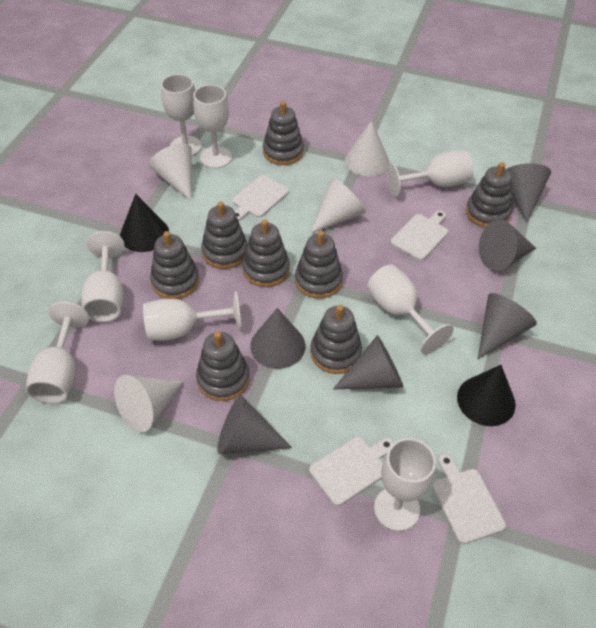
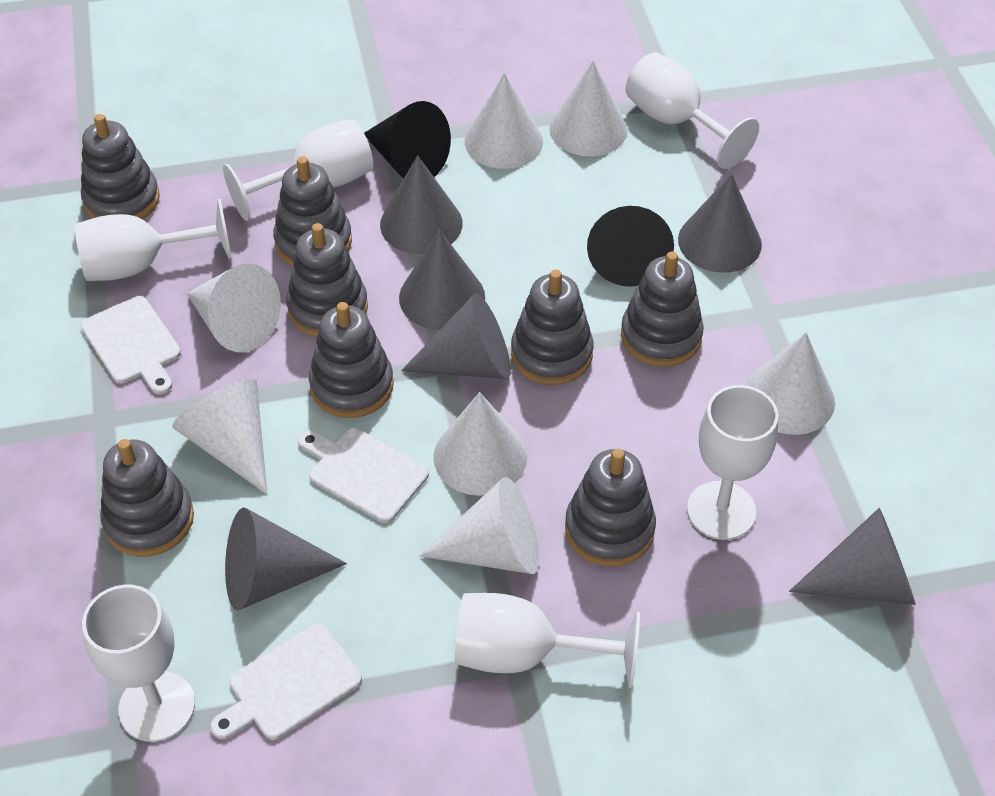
white cone: [114,375,184,433] [148,144,192,202] [310,178,366,234] [345,120,389,176] = 4 -> [172,379,267,494] [187,263,281,352] [419,477,539,574] [433,392,527,496] [465,72,543,169] [550,61,627,156] [745,333,835,435] = 7
white cutting board: [232,175,289,221] [309,437,394,506] [390,211,448,260] [432,454,506,544] = 4 -> [80,296,181,394] [210,623,362,740] [298,428,429,523] = 3
white goblet: [26,302,89,404] [81,231,125,322] [143,291,241,341] [161,74,202,156] [193,85,232,168] [367,264,454,354] [374,438,436,531] [387,150,473,197] = 8 -> [75,199,232,281] [82,584,195,742] [223,119,373,221] [455,593,640,688] [625,52,759,169] [687,385,778,540] = 6

